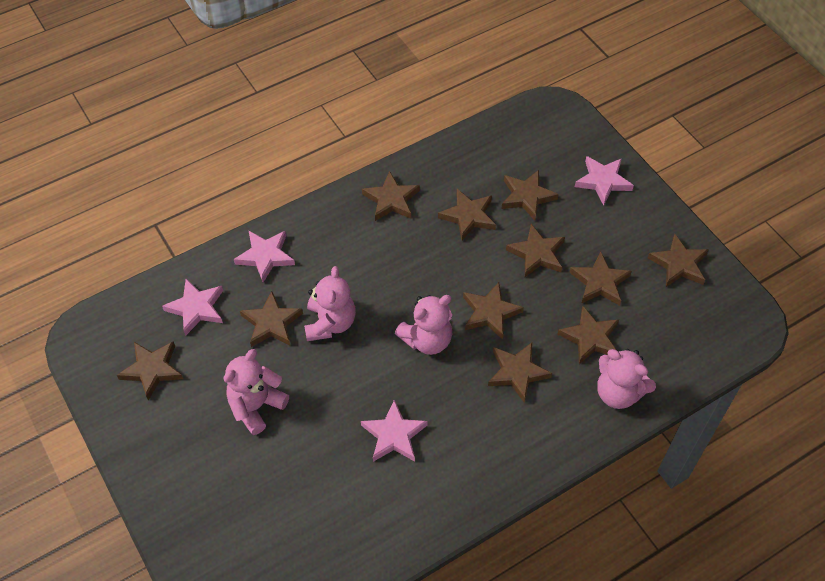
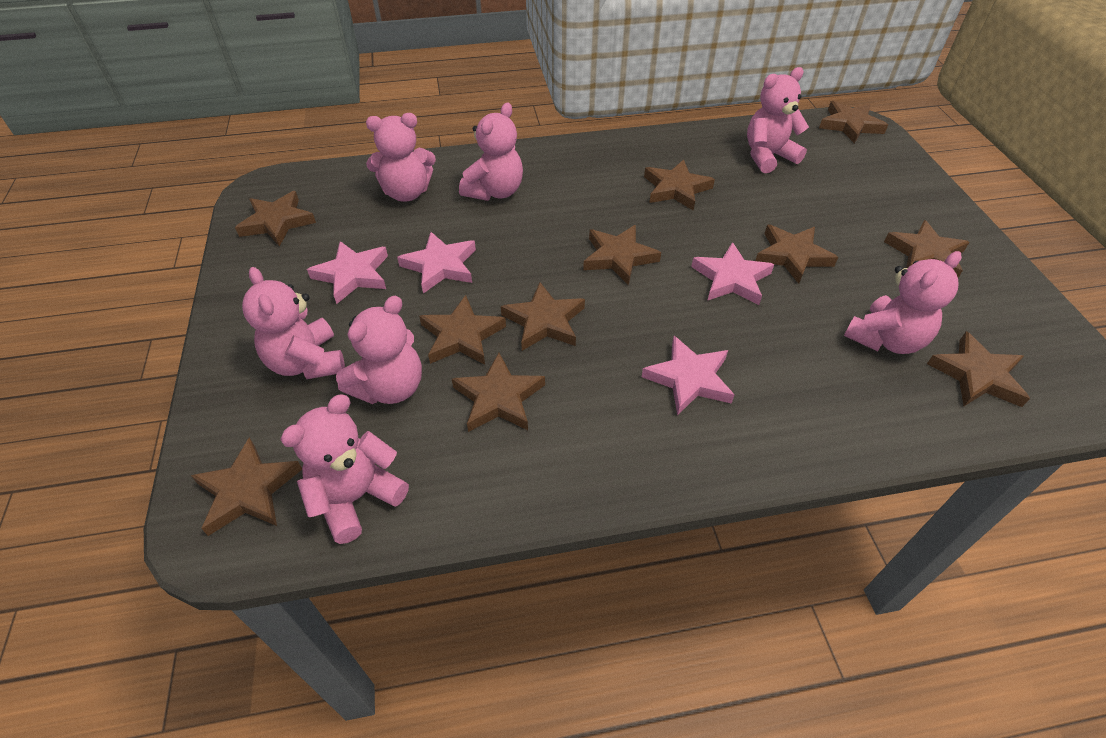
pink teddy bear: [224,349,289,435] [304,266,356,341] [395,295,452,355] [597,349,656,409] = 4 -> [242,267,345,379] [280,394,409,544] [336,296,422,404] [366,113,436,202] [459,102,523,201] [747,67,809,173] [844,251,962,354] = 7

